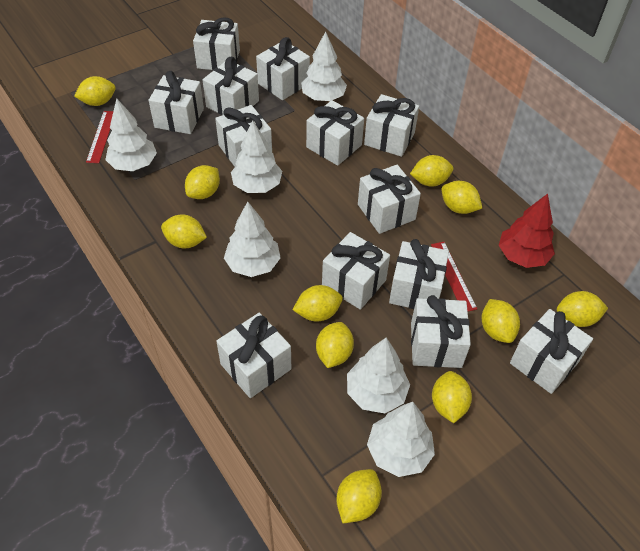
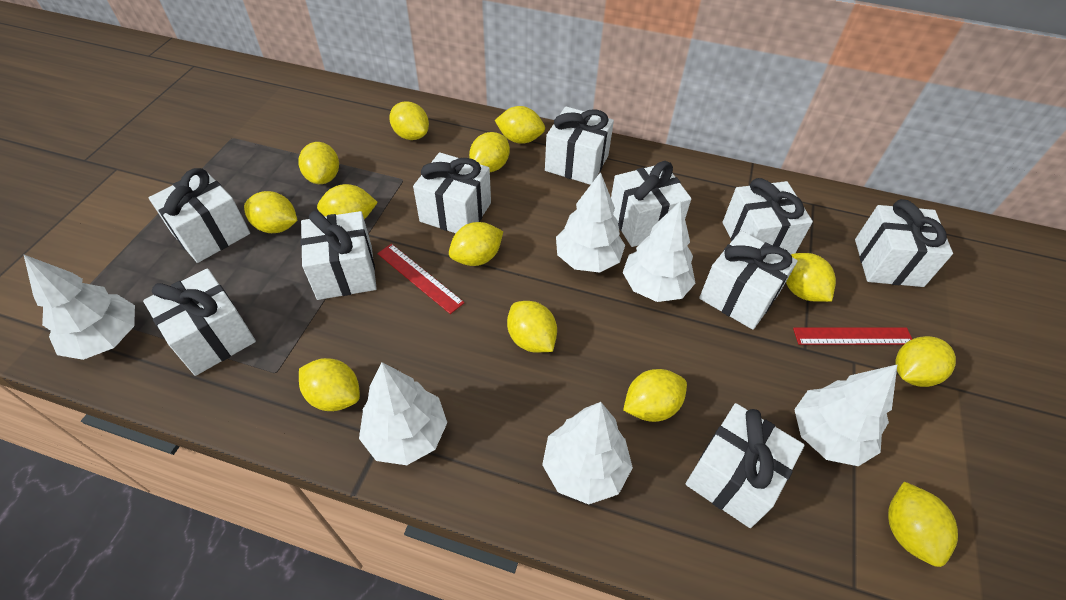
red tree: [499,194,555,268] = 1 -> none = 0
white gift: [149,71,204,134] [193,17,240,70] [203,57,259,115] [215,105,272,167] [216,313,291,398] [256,37,310,100] [306,100,364,166] [322,232,390,310] [358,165,421,234] [364,94,419,157] [389,239,449,309] [411,295,471,368] [510,309,593,394] = 13 -> [143,268,256,376] [148,168,250,263] [300,210,377,300] [413,152,491,233] [545,106,614,185] [611,161,691,247] [685,403,804,528] [699,231,798,330] [723,178,813,254] [855,199,953,287] = 10
yellow lemon: [74,76,116,106] [161,214,207,248] [185,165,220,199] [293,285,343,321] [316,322,354,368] [336,469,382,523] [410,155,453,187] [432,371,472,423] [441,181,482,214] [481,299,520,343] [557,291,608,327] = 11 -> [244,191,297,233] [298,142,339,184] [299,358,360,411] [317,184,378,219] [389,102,429,140] [449,222,503,266] [469,132,510,172] [495,106,545,144] [507,301,557,352] [623,369,687,422] [786,253,836,302] [888,481,958,567] [895,336,956,387] = 13

